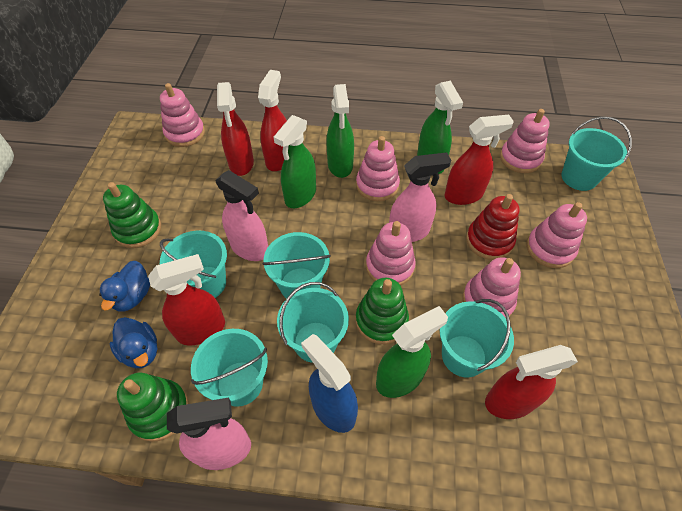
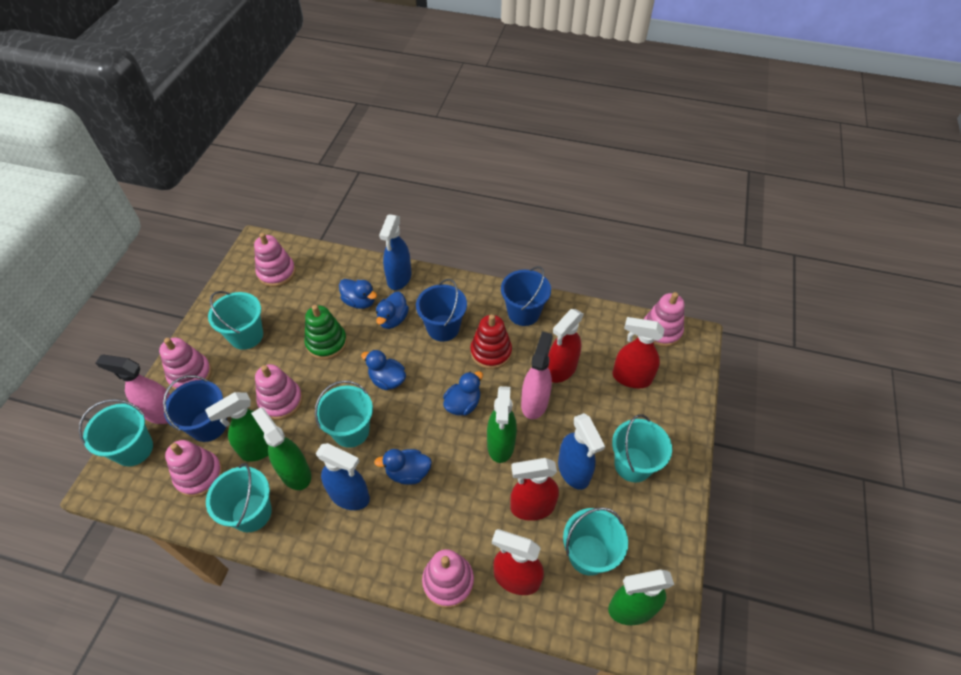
blue bucket: none = 0 -> [163,375,227,442] [416,279,467,342] [501,266,551,326] = 3
blue duck: [99,261,150,312] [110,317,157,368] = 2 -> [339,279,377,309] [361,350,406,390] [374,449,432,485] [376,291,409,329] [443,371,483,416] = 5
blue spray bottle: [301,334,358,433] = 1 -> [316,443,370,510] [379,214,412,290] [558,413,605,490] = 3
green stacking toy: [103,182,161,248] [117,373,189,442] [356,278,409,344] = 3 -> [304,305,347,360] = 1
pink spray bottle: [167,398,251,470] [215,170,268,261] [389,152,451,242] = 3 -> [96,355,171,424] [521,332,553,419] = 2
red spray bottle: [148,254,225,345] [217,82,254,176] [258,70,287,171] [444,115,514,205] [485,345,578,419] = 5 -> [492,529,544,595] [511,458,559,521] [548,309,584,383] [613,317,664,388] = 4

